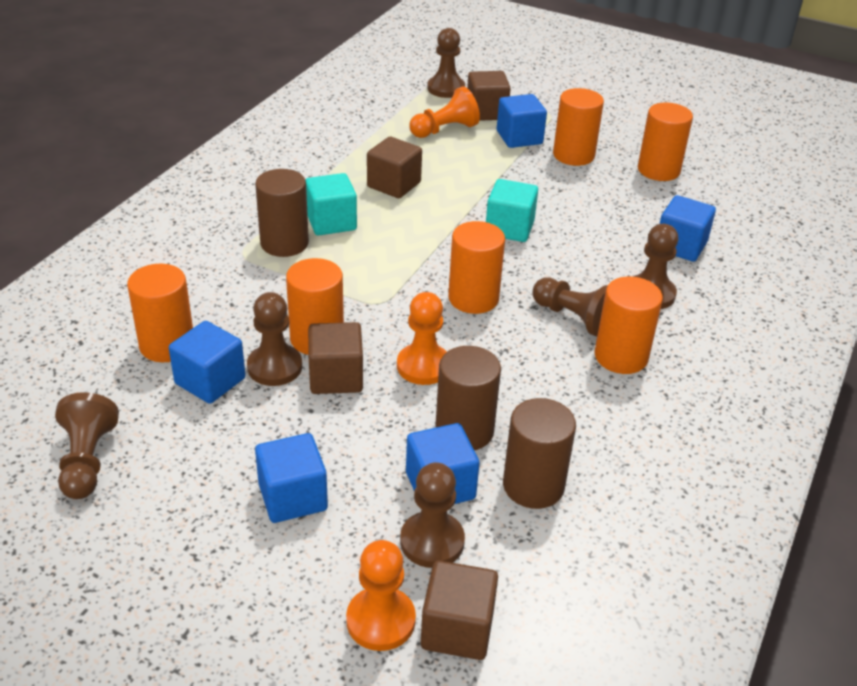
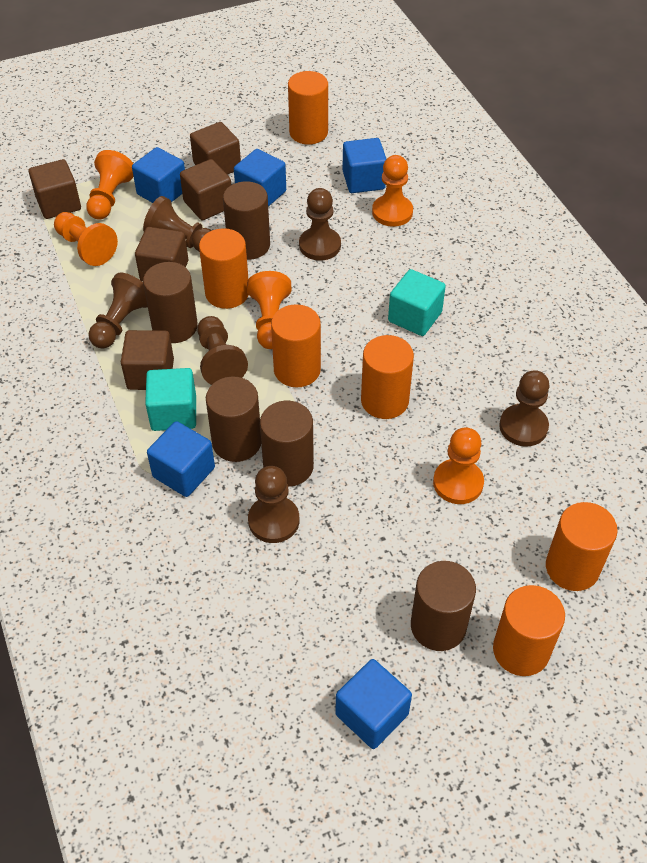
brown cube: [308,322,363,394] [367,137,422,198] [421,560,498,660] [467,71,511,121] = 4 -> [29,159,81,219] [121,330,174,390] [135,227,188,282] [180,159,231,220] [190,122,241,175] = 5
brown cylinder: [255,169,309,257] [435,346,501,450] [503,398,576,509] = 3 -> [143,262,198,343] [206,376,261,462] [223,181,270,260] [260,401,314,487] [411,561,476,651] = 5
orange pawn: [346,540,416,651] [397,292,447,385] [409,87,480,138] = 3 -> [54,212,118,266] [86,150,133,220] [247,271,292,349] [372,155,413,227] [433,428,484,504] = 5

